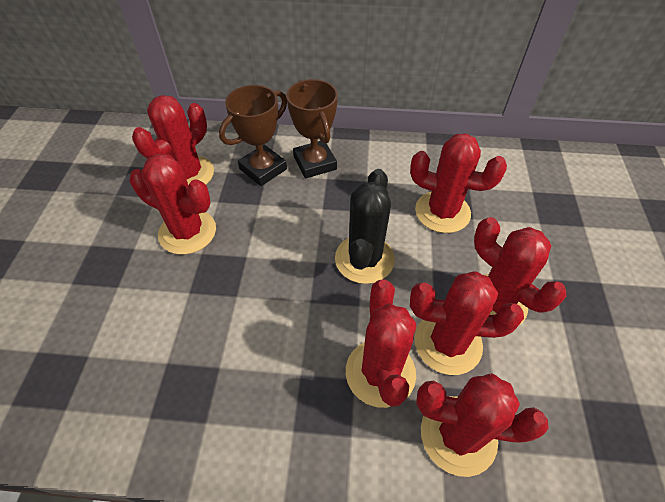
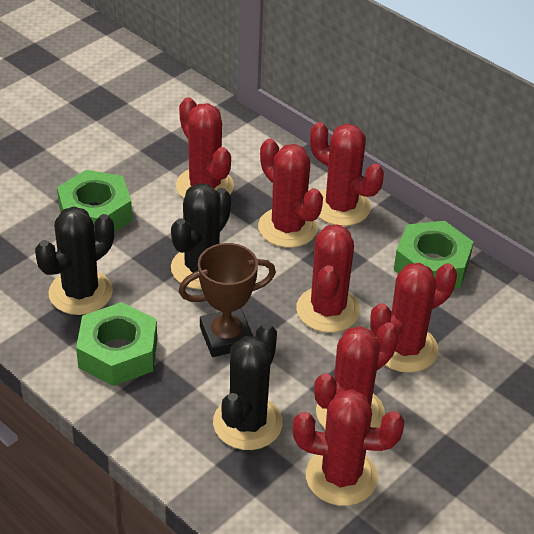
black cactus: [335,169,395,284] = 1 -> [35,207,114,315] [171,183,231,290] [213,323,283,450] = 3
brown trophy: [219,85,287,186] [286,79,338,179] = 2 -> [179,243,276,357] = 1
green nut: none = 0 -> [57,170,132,232] [76,302,157,386] [394,221,474,288] = 3

